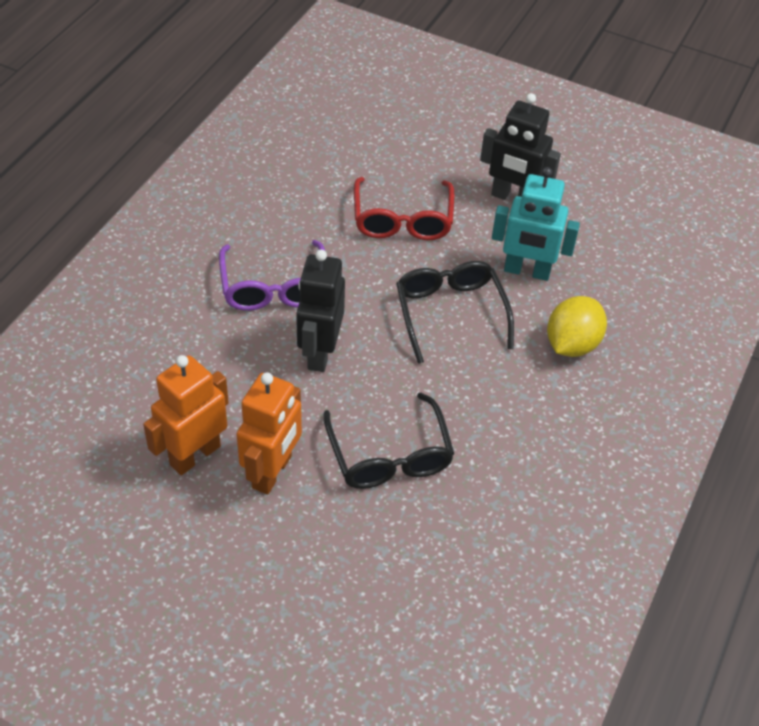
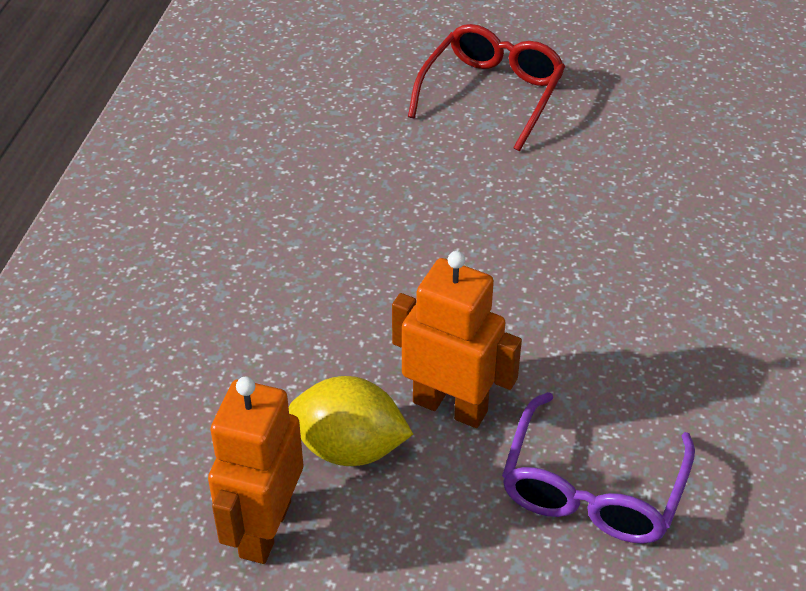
black glasses: [324,393,454,489] [396,261,514,364] = 2 -> none = 0
black robot: [296,250,345,372] [480,93,561,200] = 2 -> none = 0
turquoise robot: [492,167,580,281] = 1 -> none = 0

